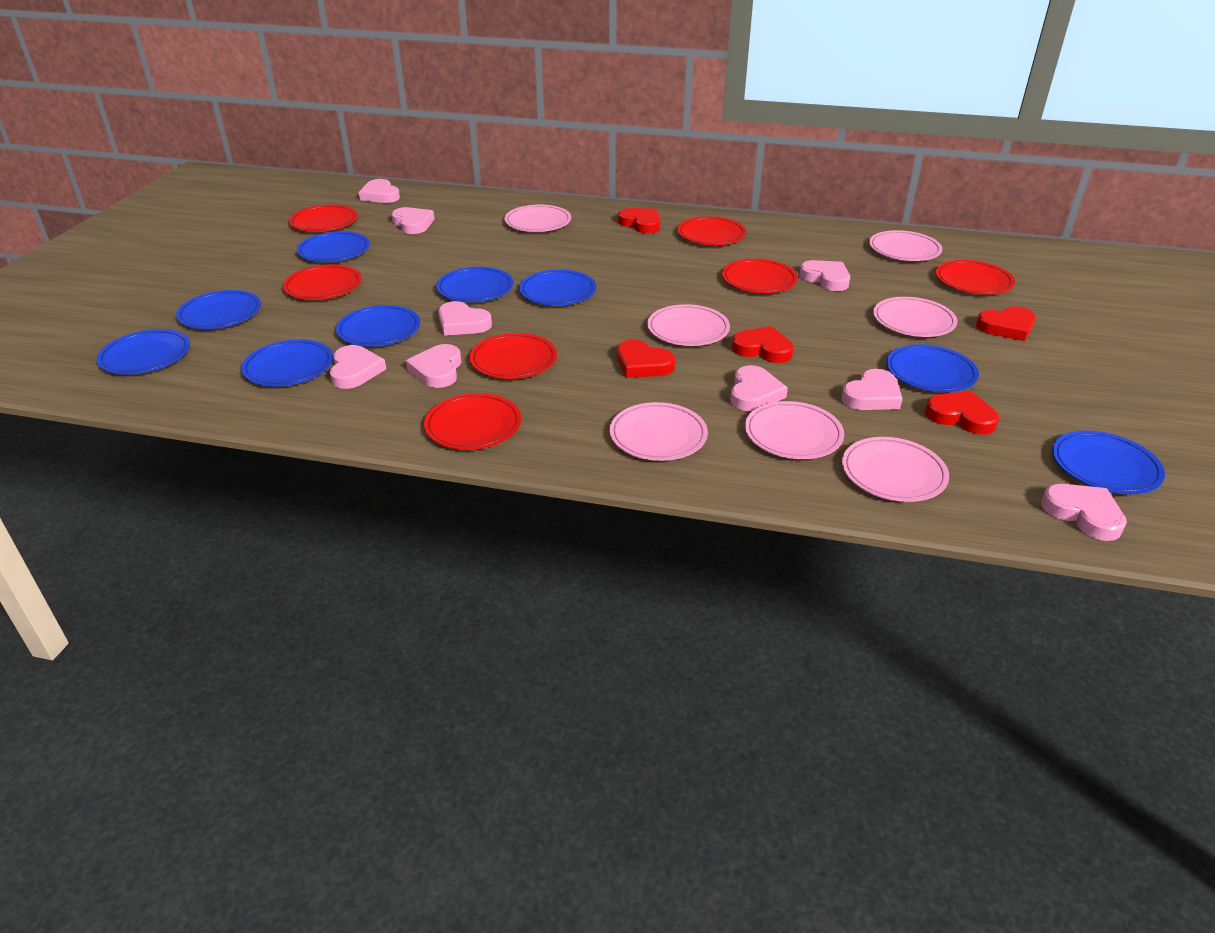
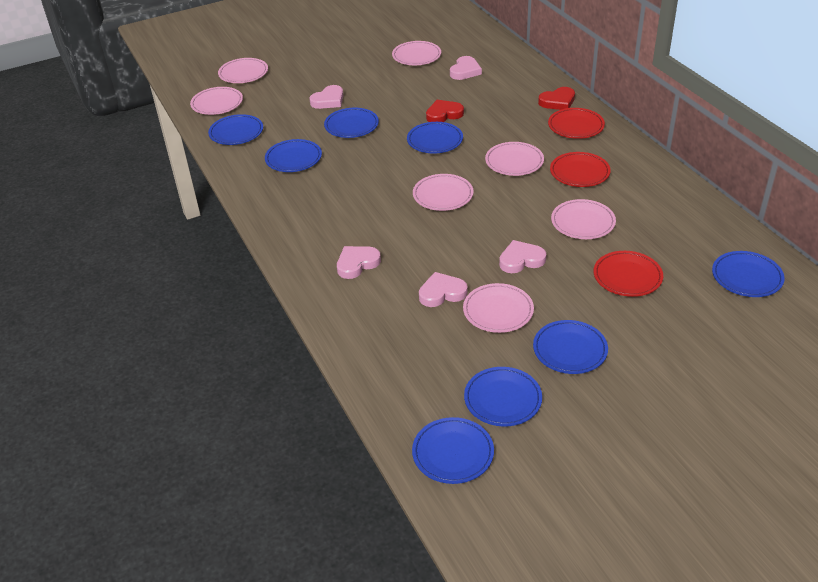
blue plate: [96,329,190,375] [176,290,261,329] [241,339,333,387] [297,231,370,262] [336,305,420,347] [436,267,513,302] [519,269,596,306] [886,344,979,392] [1052,431,1165,494] = 9 -> [208,114,263,145] [265,139,322,172] [324,108,379,138] [407,122,463,154] [412,417,494,484] [464,367,542,427] [533,320,608,374] [712,251,785,297] = 8
pink heart: [330,345,386,389] [359,179,400,203] [391,207,434,234] [406,344,462,388] [438,301,492,336] [730,365,788,411] [799,260,850,291] [842,369,903,410] [1041,484,1127,541] = 9 -> [309,85,343,109] [337,246,381,279] [419,272,468,307] [450,56,482,80] [499,240,546,273] = 5
red heart: [617,340,675,378] [618,208,660,234] [731,326,794,363] [925,391,999,435] [976,306,1036,341] = 5 -> [426,100,464,122] [538,87,575,110] = 2
red plate: [283,265,362,300] [289,204,358,232] [424,393,521,450] [470,333,557,379] [678,216,746,245] [722,259,798,293] [936,260,1015,295] = 7 -> [548,108,605,139] [550,152,611,187] [594,251,663,297] = 3

